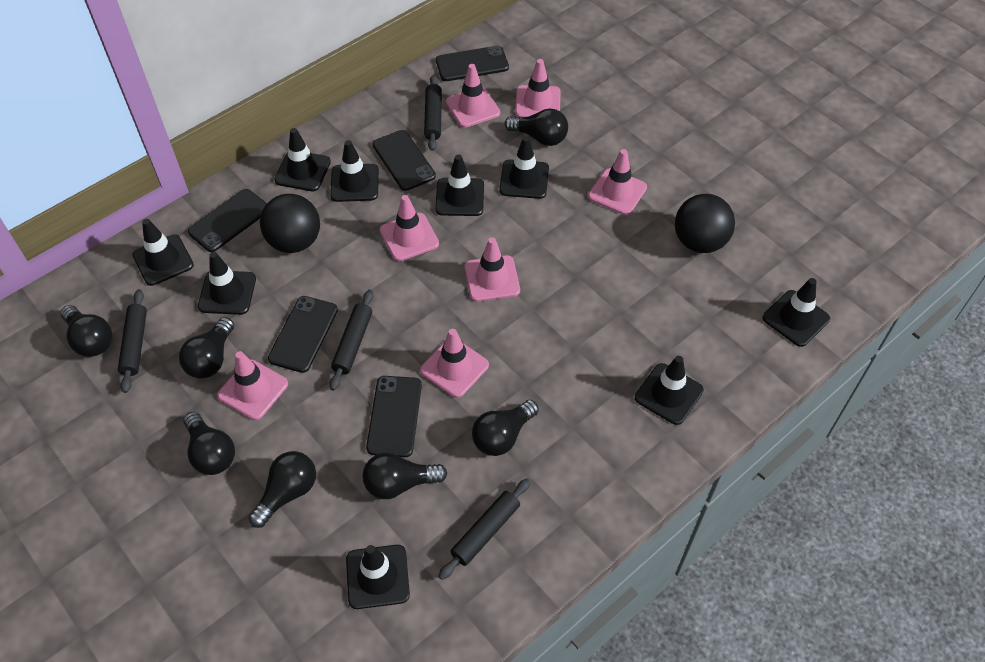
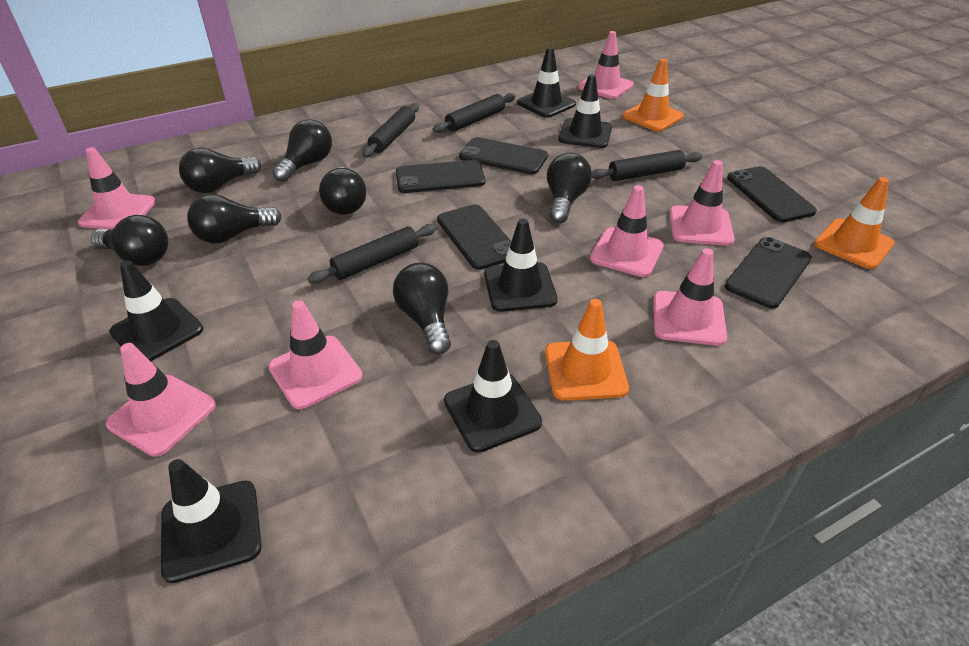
black ball: [260,194,320,253] [675,194,735,253] = 2 -> none = 0
black traffic cone: [132,219,194,286] [198,252,256,315] [274,128,331,191] [330,140,379,202] [346,545,410,609] [435,155,484,216] [499,136,549,199] [635,356,704,425] [763,278,830,347] = 9 -> [109,260,203,362] [161,459,261,583] [444,340,542,453] [484,218,558,312] [517,47,576,118] [558,74,612,148] = 6
orange traffic cone: none = 0 -> [545,299,629,401] [623,59,684,131] [814,177,895,269] = 3

